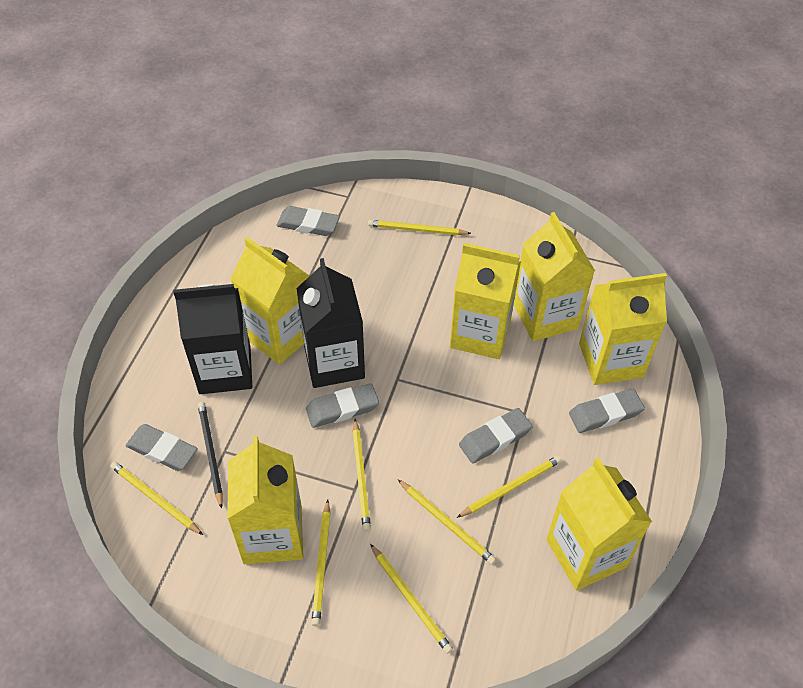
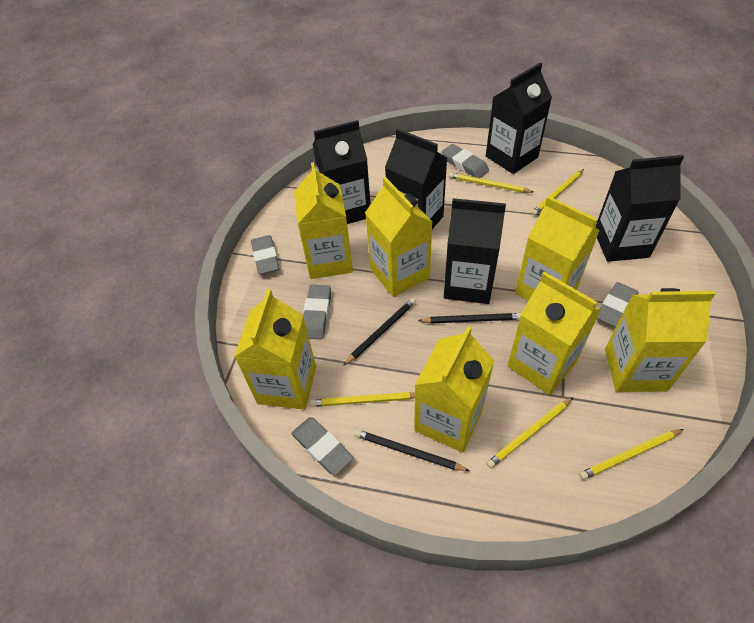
black carton: [174,284,252,394] [296,258,365,388] = 2 -> [313,120,371,224] [385,129,447,229] [444,198,506,304] [486,62,552,174] [595,155,684,262] = 5
black pencil: [198,402,223,509] = 1 -> [343,298,416,366] [355,429,470,471] [418,313,521,324] = 3
yellow carton: [227,436,303,564] [231,237,309,365] [450,243,521,359] [514,212,595,341] [546,458,652,590] [579,273,667,385] = 6 -> [234,289,316,410] [294,162,353,279] [365,177,432,297] [414,326,494,453] [507,272,601,395] [515,196,599,301] [605,288,716,392] = 7
yellow pencil: [110,462,203,535] [311,499,330,626] [353,419,371,531] [368,220,471,235] [370,544,453,654] [398,480,496,565] [456,455,562,518] = 7 -> [310,392,415,407] [449,173,533,193] [487,397,573,468] [531,169,584,216] [579,429,683,480] = 5

